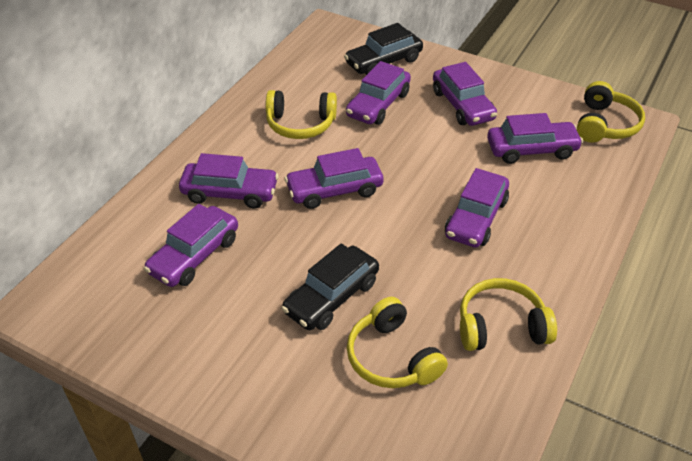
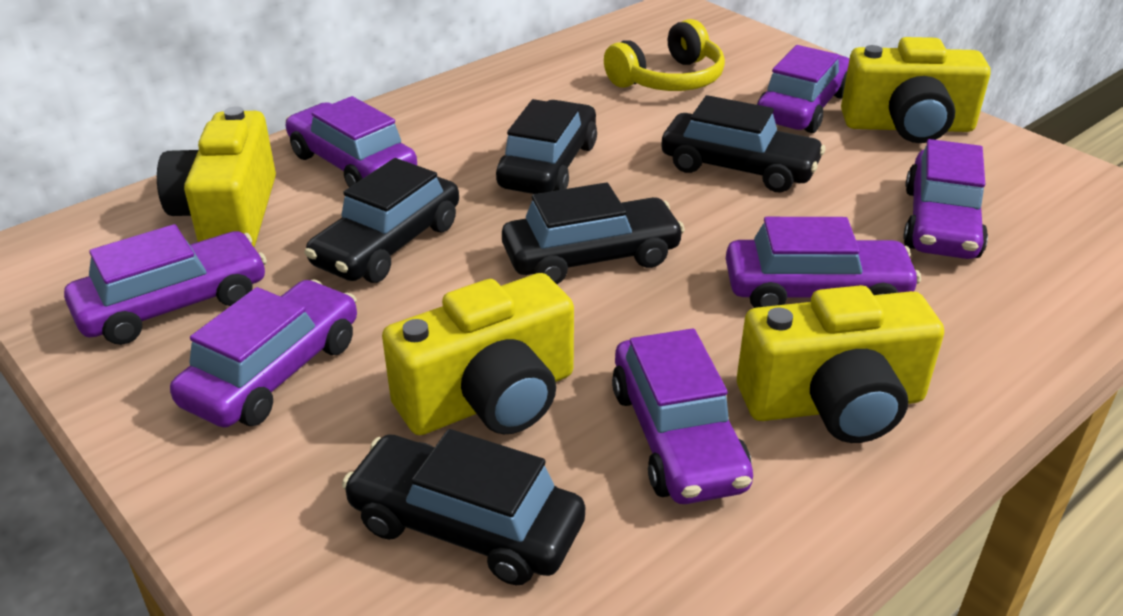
black car: [281,243,379,330] [344,23,423,75] = 2 -> [305,158,459,283] [342,429,585,585] [496,99,597,194] [502,183,685,284] [661,95,825,192] = 5
yellow camera: none = 0 -> [157,106,276,247] [382,273,574,435] [737,285,944,443] [841,37,991,143] = 4
yellow headphones: [266,90,337,139] [347,297,448,388] [460,278,557,351] [577,81,645,143] = 4 -> [604,19,725,91] = 1

